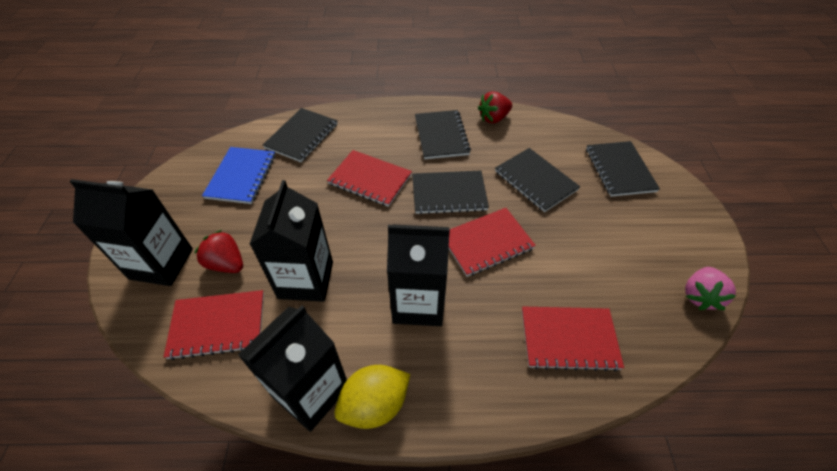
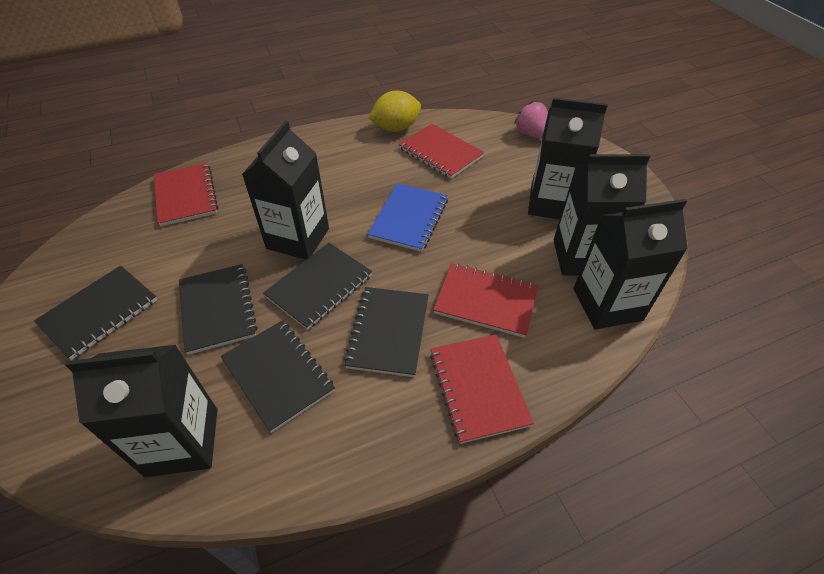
black carton: [69,179,193,286] [238,305,347,432] [250,180,333,302] [387,224,450,326] = 4 -> [65,345,217,477] [242,121,329,260] [528,98,608,219] [554,154,650,275] [573,199,688,329] = 5
red strawberry: [194,230,243,273] [478,91,512,123] = 2 -> none = 0

